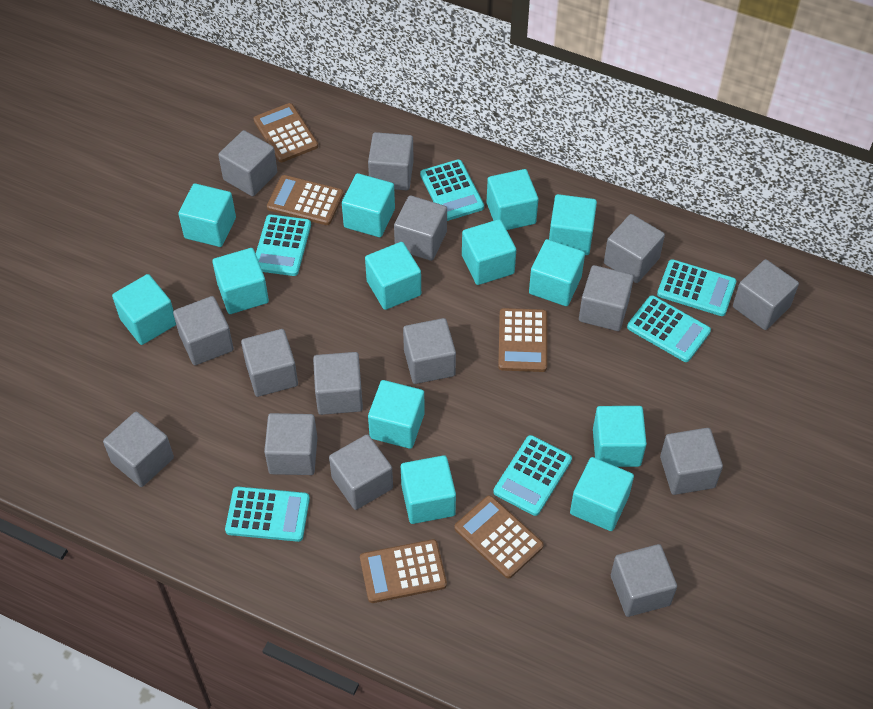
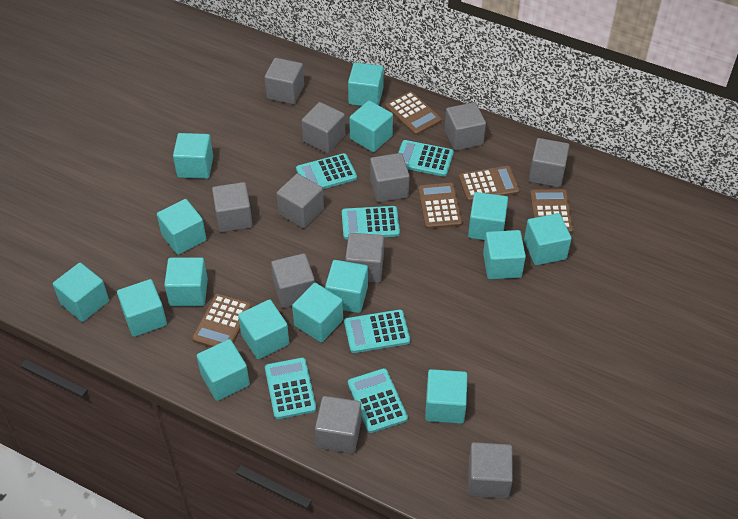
grey cube: [103,412,174,487] [173,296,234,365] [218,130,277,196] [241,329,298,397] [264,413,317,475] [313,352,363,415] [329,434,393,510] [368,132,414,190] [394,195,447,261] [403,318,456,384] [579,265,634,331] [604,214,665,283] [611,544,677,617] [660,428,723,495] [733,259,799,330] = 15 -> [212,182,253,232] [264,58,304,104] [271,253,315,308] [277,173,324,228] [302,102,345,153] [315,396,361,454] [345,233,384,283] [370,153,410,202] [445,102,486,151] [468,442,513,499] [529,138,569,187] = 11
turquoise cube: [112,274,176,345] [178,183,236,247] [212,248,269,314] [342,173,395,237] [365,242,421,310] [368,380,425,449] [401,455,456,524] [462,219,516,285] [487,169,538,230] [529,239,585,306] [549,194,597,255] [570,457,634,531] [593,406,647,467] = 13 -> [53,263,109,322] [117,279,167,337] [157,199,206,255] [164,257,208,306] [173,133,213,179] [197,339,250,401] [238,299,289,359] [292,283,343,343] [325,260,368,313] [348,62,384,106] [349,101,393,152] [425,369,467,424] [468,192,508,240] [483,230,526,279] [524,213,572,265] = 15

